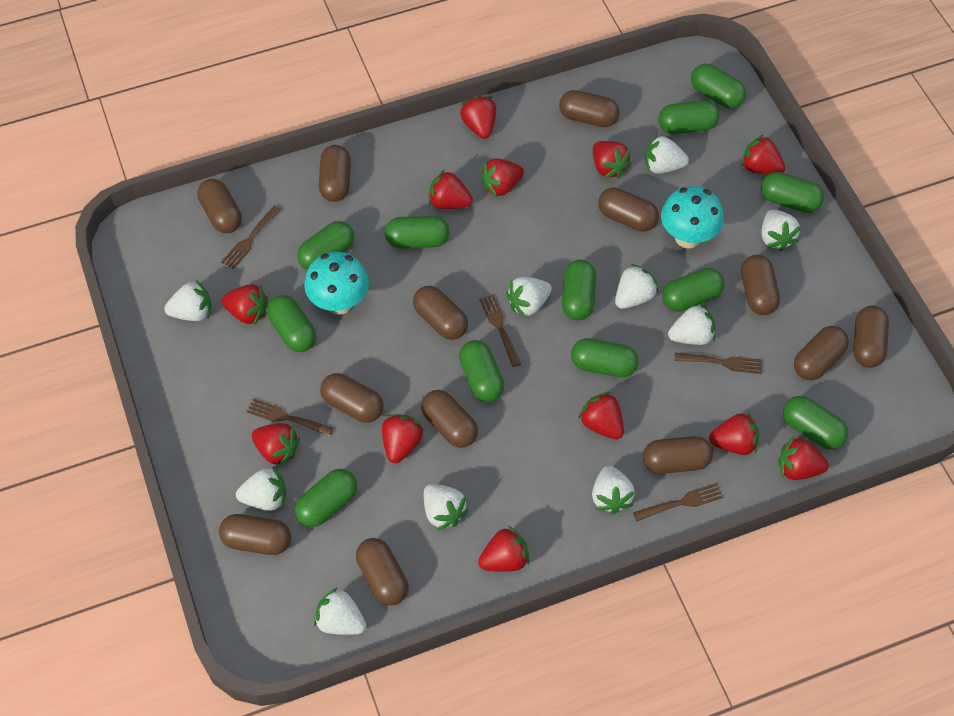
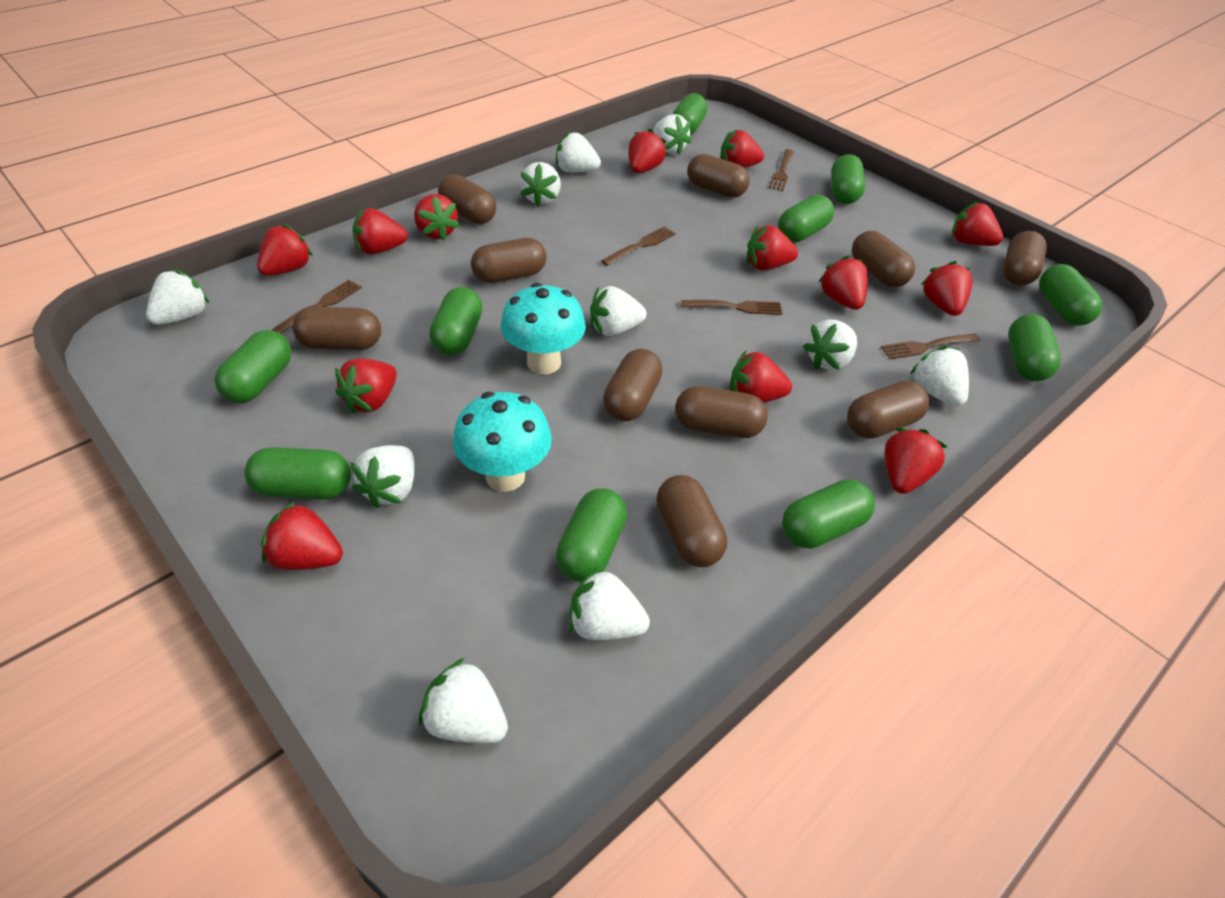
brown capsule: [197,179,242,233] [219,514,291,555] [319,145,351,202] [320,373,384,423] [356,538,408,606] [413,286,468,340] [421,390,478,448] [559,90,620,127] [598,188,659,232] [643,436,713,474] [741,255,780,315] [794,326,849,380] [853,306,889,368] = 13 -> [292,307,381,350] [438,175,496,224] [471,238,547,283] [603,349,662,421] [656,475,727,567] [675,386,768,438] [687,154,750,198] [847,381,929,439] [852,231,915,287] [1003,231,1047,286] = 10
green capsule: [267,295,316,352] [295,469,357,527] [297,221,355,270] [385,216,449,249] [459,340,504,402] [562,260,596,320] [571,338,639,377] [658,101,720,134] [662,268,724,312] [691,64,746,109] [761,172,824,213] [783,396,848,450] = 12 -> [214,330,292,403] [244,447,351,500] [429,287,482,355] [556,488,627,582] [673,93,707,135] [778,195,834,242] [782,479,875,549] [831,154,865,204] [1008,314,1061,381] [1039,264,1102,326] = 10
red strawberry: [222,284,268,325] [252,423,300,467] [382,414,424,463] [428,169,473,209] [460,96,496,139] [478,526,530,572] [480,159,524,197] [578,391,624,439] [593,141,631,179] [709,411,759,455] [741,134,785,175] [778,436,829,480] = 12 -> [257,224,313,276] [261,501,343,570] [335,358,397,414] [352,208,408,254] [414,194,460,241] [629,129,666,173] [720,130,764,168] [730,350,792,403] [747,225,798,270] [818,255,868,310] [884,428,947,494] [921,261,972,316] [952,202,1003,246] = 13

